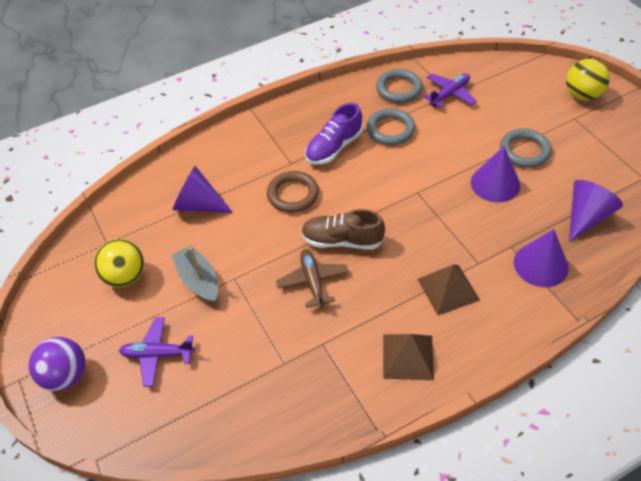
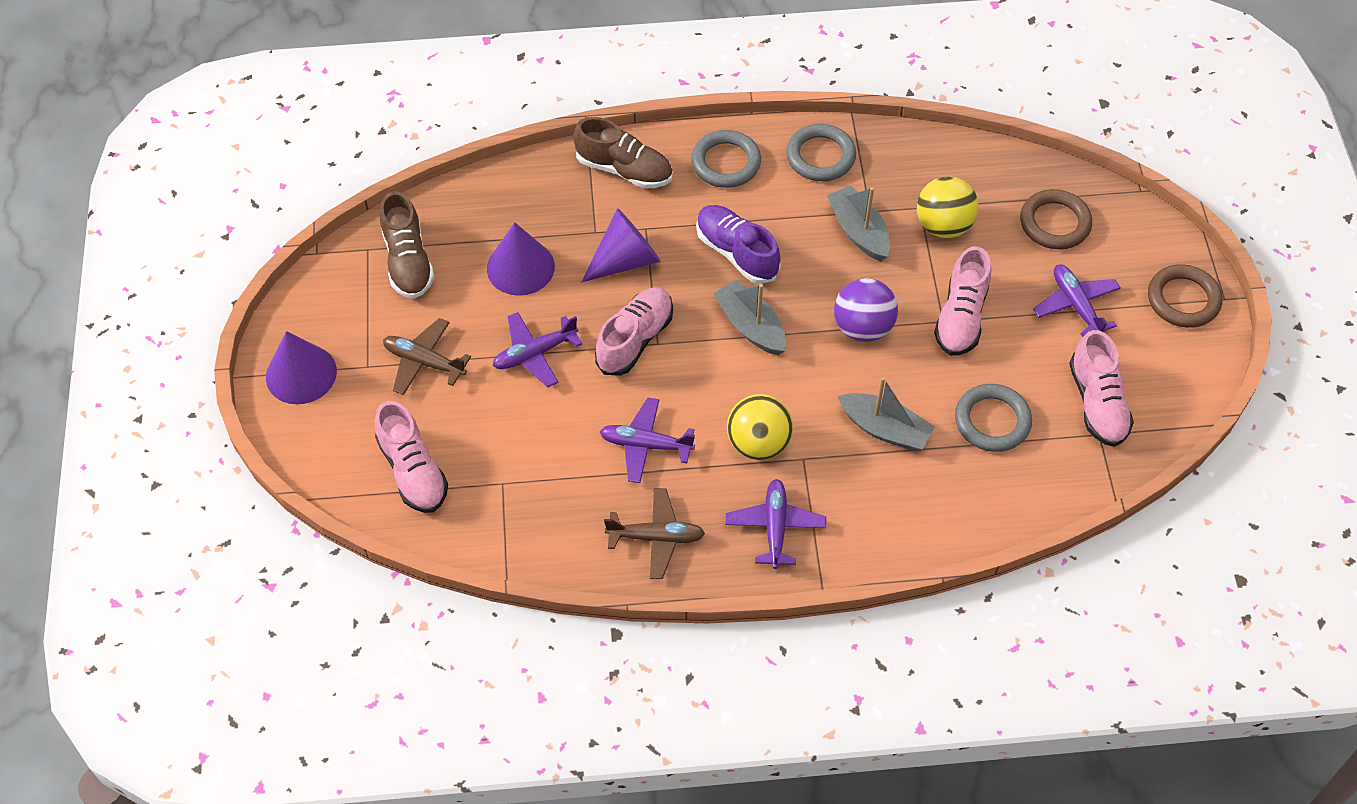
brown plane: [276,249,348,308] = 1 -> [383,318,471,395] [604,488,705,579] = 2
brown pyramid: [383,334,434,380] [417,265,480,315] = 2 -> none = 0
brown ring: [267,171,319,213] = 1 -> [1020,189,1092,249] [1148,264,1222,328] = 2
brown shoe: [301,209,385,250] = 1 -> [380,191,434,299] [573,117,673,188] = 2
grey boat: [172,245,218,304] = 1 -> [713,280,786,355] [827,185,890,261] [838,377,935,451] = 3
pink shoe: none = 0 -> [375,401,448,513] [595,287,673,376] [934,246,991,356] [1069,330,1134,447] = 4
purple cone: [173,166,233,213] [471,146,520,203] [514,229,569,287] [569,180,623,242] = 4 -> [266,331,337,404] [487,222,555,296] [581,208,661,282] = 3
purple plane: [119,317,195,387] [423,73,477,108] = 2 -> [492,312,582,387] [600,398,695,483] [726,479,826,569] [1033,264,1121,337] = 4

